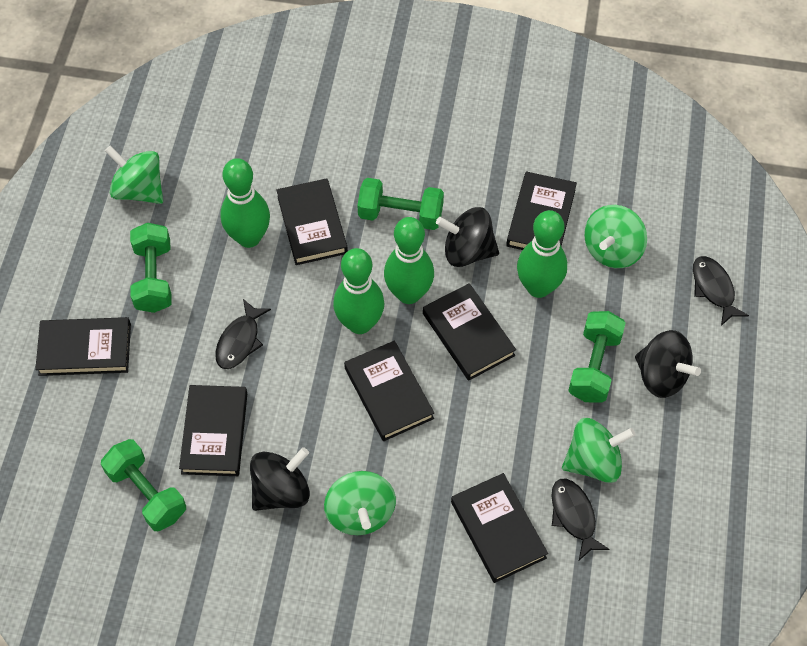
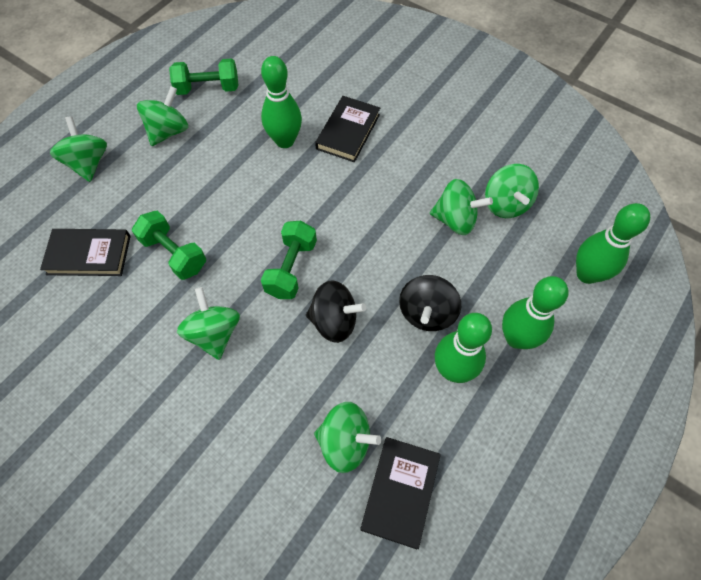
black book: [35,317,131,376] [179,385,247,476] [277,178,348,265] [344,341,434,441] [423,283,516,381] [451,473,548,583] [506,172,577,250] = 7 -> [40,229,131,276] [315,96,380,162] [360,437,441,549] = 3
black fish: [215,299,271,369] [552,478,610,560] [693,256,749,326] = 3 -> none = 0
black spinning top: [250,447,310,511] [436,207,499,267] [635,330,701,398] = 3 -> [306,280,366,343] [399,275,461,331] = 2
green dumbbell: [101,439,186,531] [130,223,172,313] [358,178,444,230] [568,311,626,402] = 4 -> [132,211,206,280] [169,58,238,95] [261,221,317,299] = 3
green spinning top: [105,145,163,204] [324,471,396,535] [562,418,636,483] [584,205,647,268] = 4 -> [50,116,107,182] [137,86,188,146] [177,287,240,360] [314,402,381,473] [430,179,493,235] [485,164,539,218] = 6

